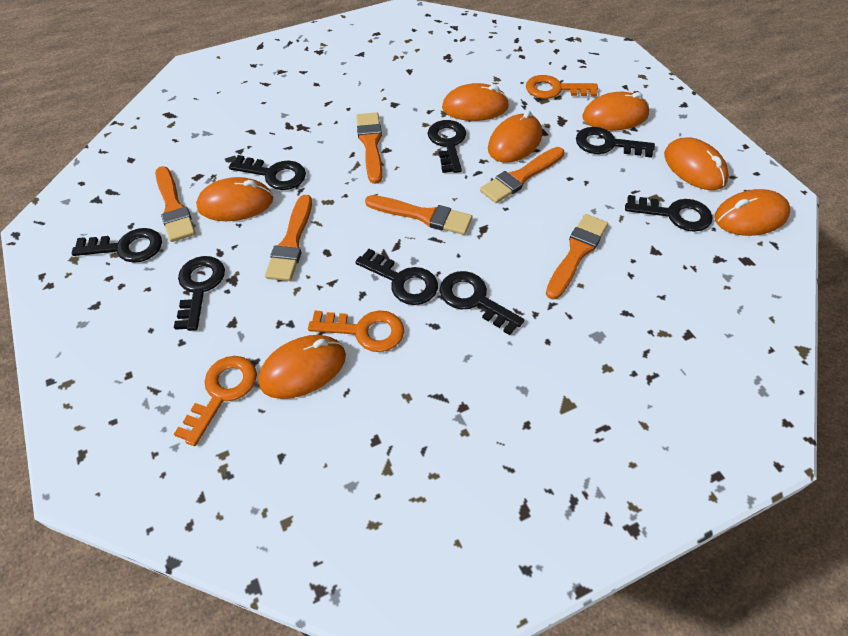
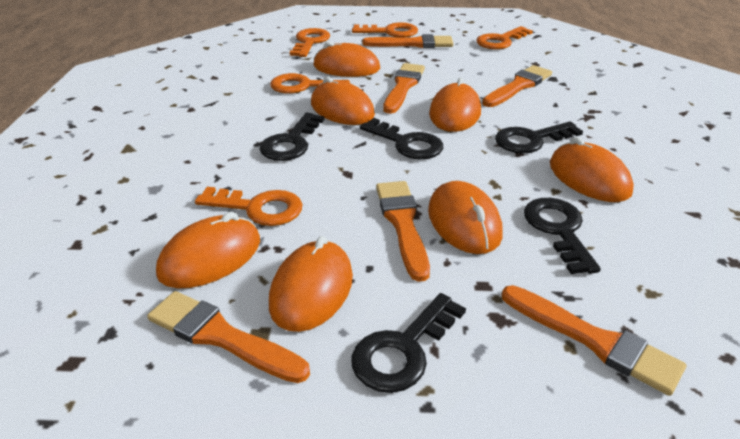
black key: [72,228,162,263] [174,256,225,331] [229,155,306,190] [355,249,438,305] [428,120,466,173] [440,271,524,335] [576,127,655,158] [625,195,713,232] = 8 -> [259,113,324,161] [351,293,466,393] [360,118,443,159] [495,121,583,153] [524,198,601,274] = 5
orange key: [174,356,257,446] [308,310,404,352] [526,75,598,99] = 3 -> [195,187,303,226] [270,73,350,94] [290,28,330,57] [352,22,418,37] [476,26,533,50] = 5

